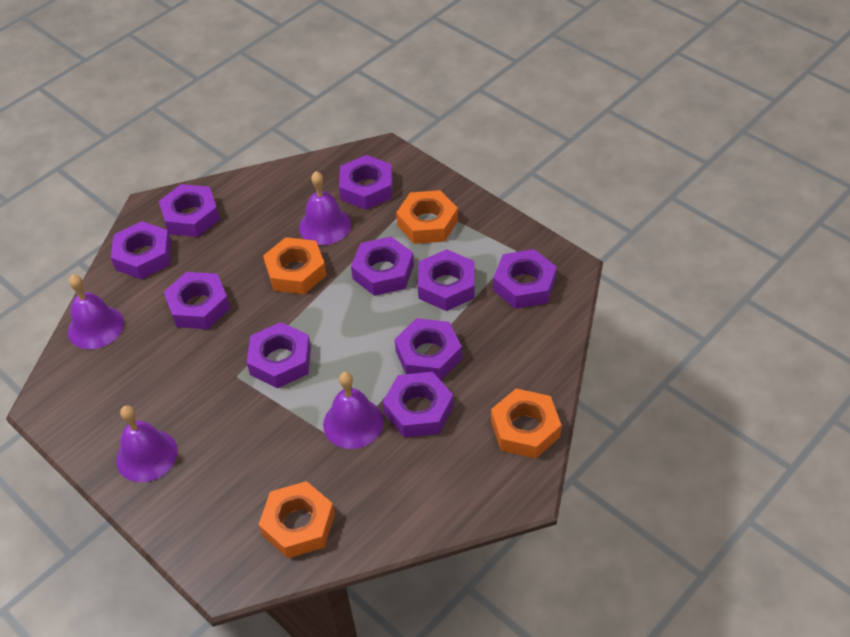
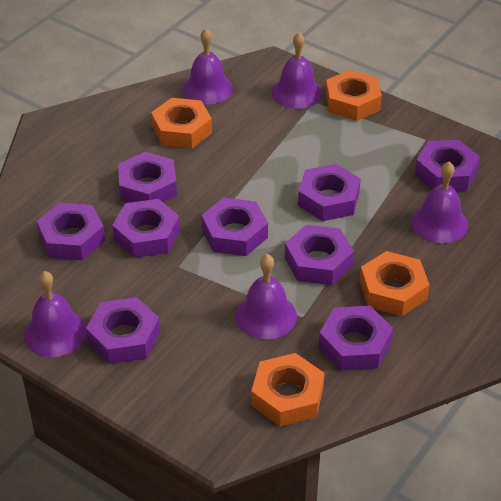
purple bell: [68,275,124,349] [116,405,178,482] [299,171,351,245] [323,372,384,449] = 4 -> [24,271,87,357] [183,28,233,104] [236,254,297,340] [272,32,322,109] [411,162,468,244] = 5
purple nut: [111,221,171,280] [159,184,220,237] [164,272,230,329] [247,322,311,388] [339,155,393,210] [351,236,414,296] [383,372,454,437] [395,318,462,380] [418,249,475,311] [493,249,557,309] = 10 -> [37,203,105,260] [86,297,160,364] [112,199,180,258] [118,152,177,203] [202,198,268,256] [285,225,354,285] [298,164,361,221] [319,306,393,371] [415,140,480,191] = 9

